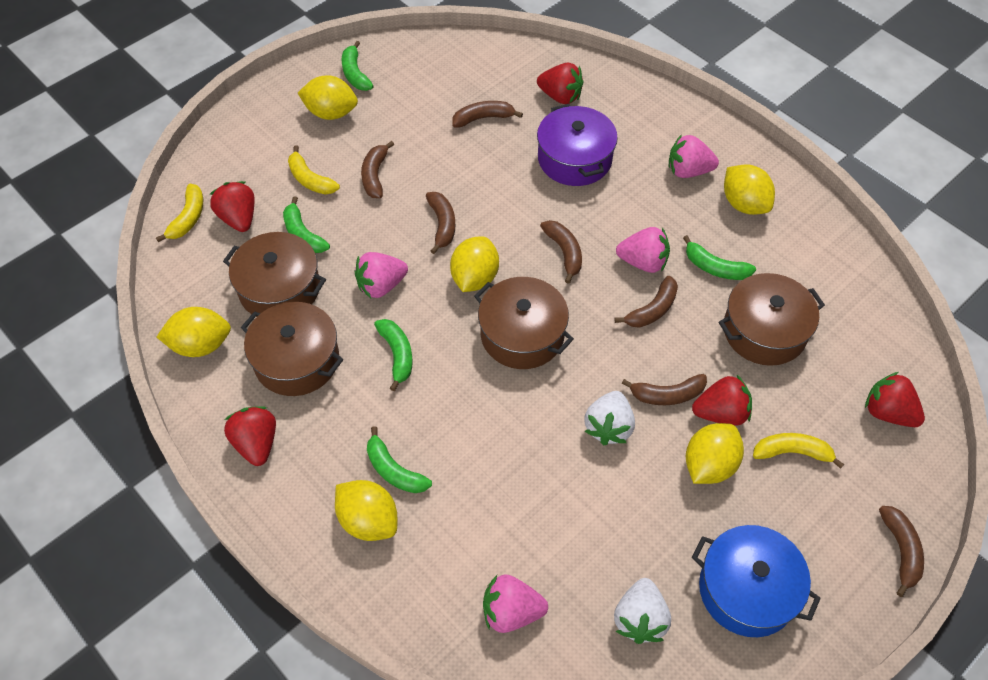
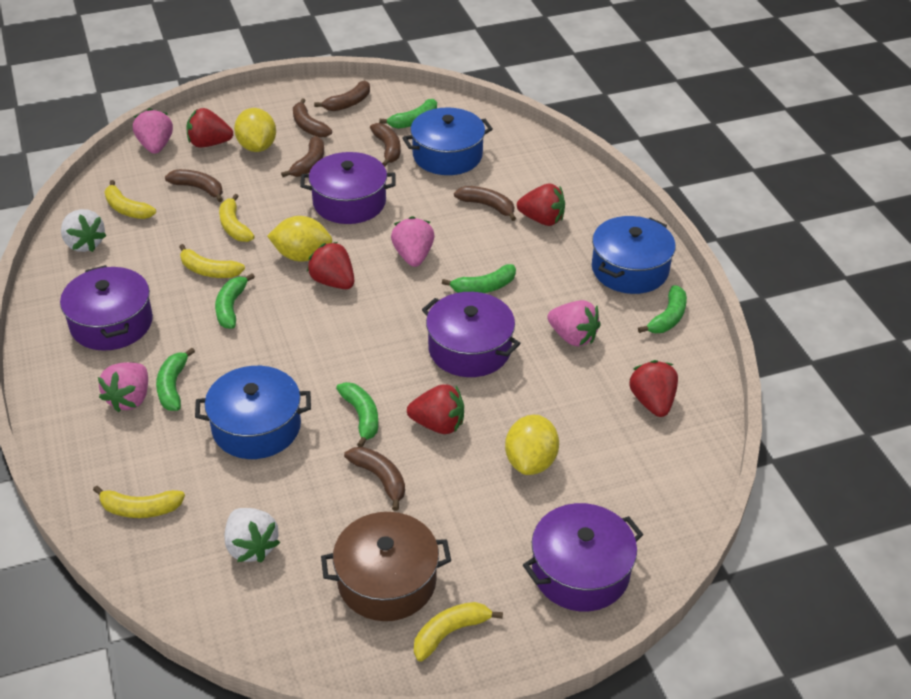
blue pot: [692,525,821,637] = 1 -> [195,366,311,459] [403,107,493,175] [592,216,676,294] = 3
brown pot: [223,232,326,317] [241,302,344,396] [474,277,574,369] [719,273,825,366] = 4 -> [321,512,451,621] = 1
green banana: [283,196,330,253] [342,41,374,91] [367,426,432,493] [374,319,413,391] [683,235,756,280] = 5 -> [156,348,195,411] [215,273,255,329] [336,382,378,447] [379,99,437,129] [442,264,516,293] [638,285,687,333] = 6
purple pot: [537,104,618,186] = 1 -> [60,265,153,351] [300,152,395,224] [422,292,521,377] [523,503,643,611] = 4
yellow banana: [156,184,203,242] [288,145,340,195] [753,433,844,469] = 3 -> [93,485,185,518] [104,180,156,219] [179,244,245,278] [219,194,255,242] [414,602,503,662] = 5
yellow lemon: [157,307,231,357] [298,75,358,120] [335,480,398,541] [450,236,499,292] [686,423,744,484] [724,164,775,215] = 6 -> [234,108,276,152] [267,216,332,261] [505,415,559,475] = 3

